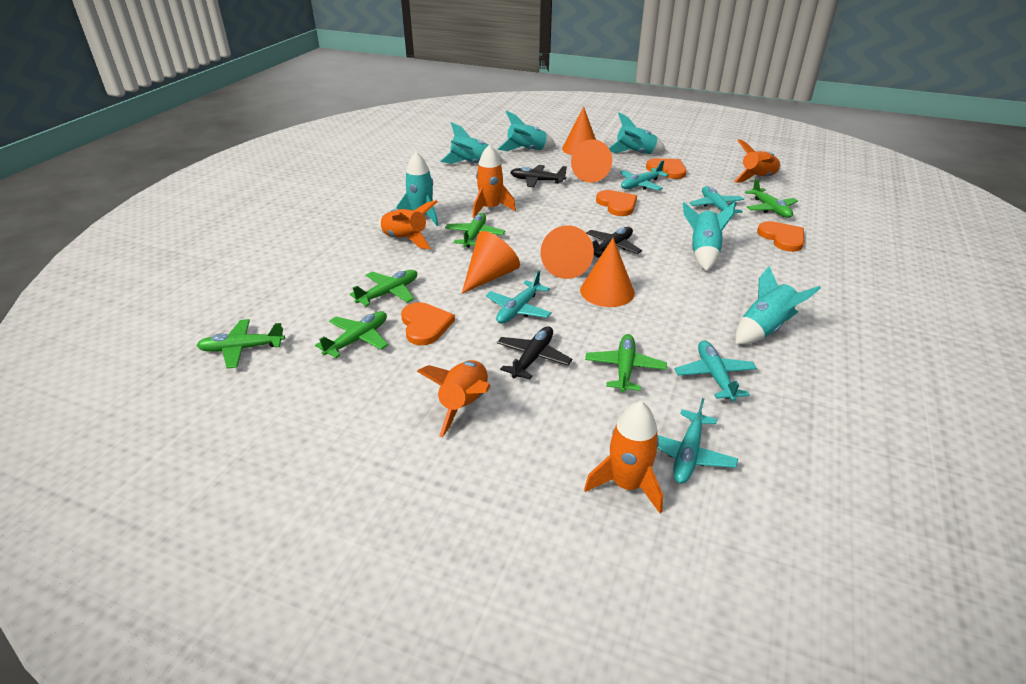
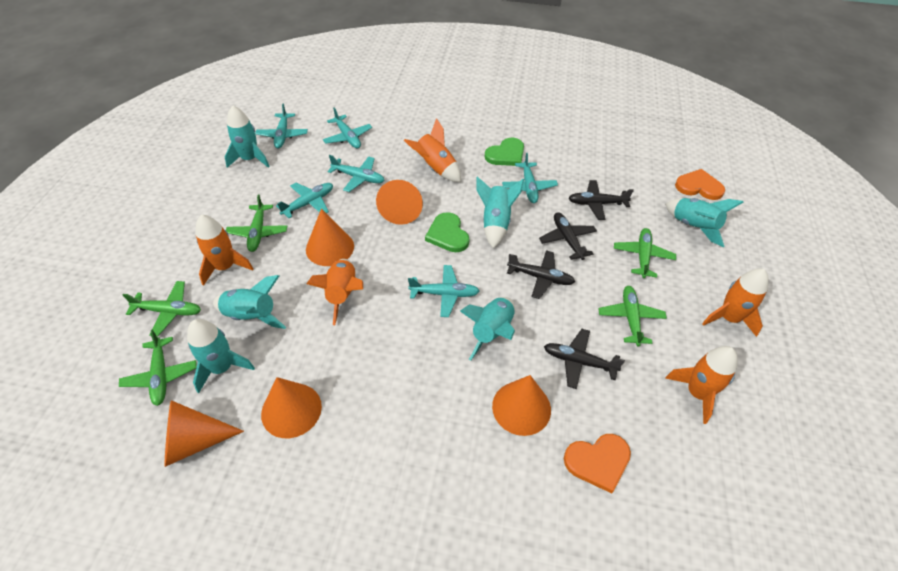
black plane: [497,326,572,380] [510,165,567,187] [586,227,642,258] = 3 -> [507,250,575,299] [539,212,597,260] [544,329,625,389] [569,180,634,220] = 4
green heart: none = 0 -> [425,212,470,252] [485,138,524,166] = 2
green plane: [196,319,285,368] [315,311,388,358] [350,270,417,306] [445,213,505,248] [585,334,667,393] [745,178,798,218] = 6 -> [119,329,197,406] [123,281,201,336] [226,194,287,252] [598,286,667,346] [614,228,676,278] = 5
orange heart: [401,302,455,345] [596,190,637,216] [646,158,687,179] [757,221,804,252] = 4 -> [564,434,631,493] [675,169,725,200] = 2
turquoise plane: [486,271,552,324] [620,160,669,190] [657,398,738,484] [675,341,757,401] [689,186,744,216] = 5 -> [255,104,308,149] [276,183,333,218] [323,107,372,149] [328,155,385,192] [408,265,479,317] [502,153,558,203] = 6

